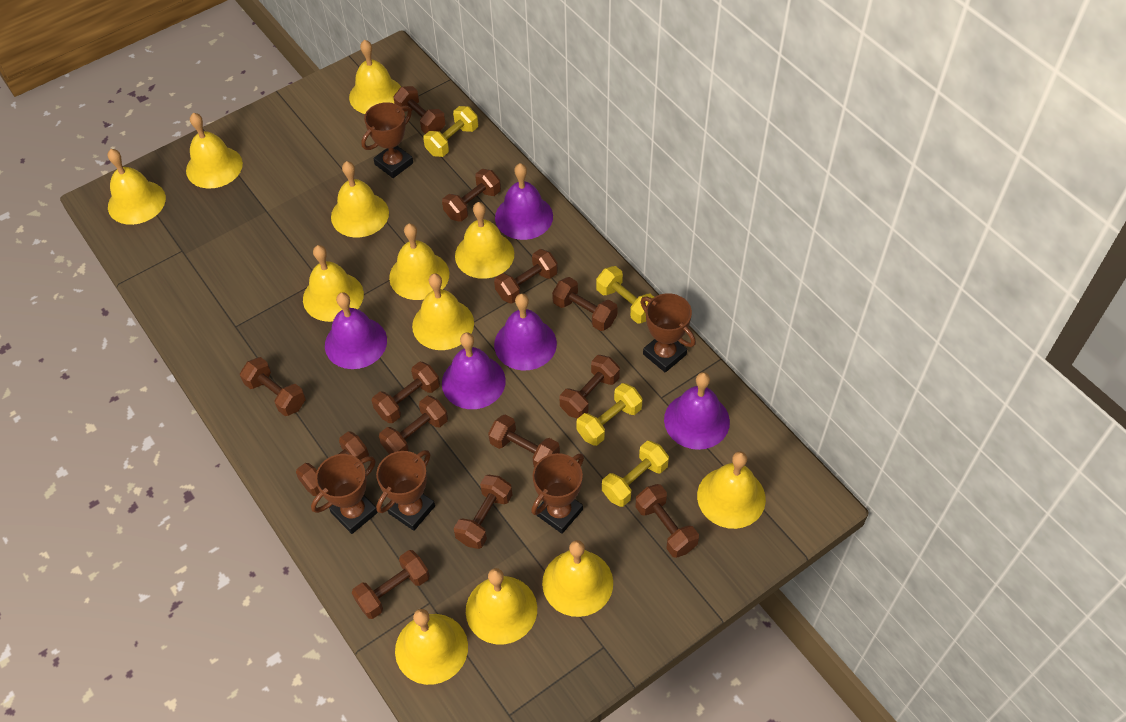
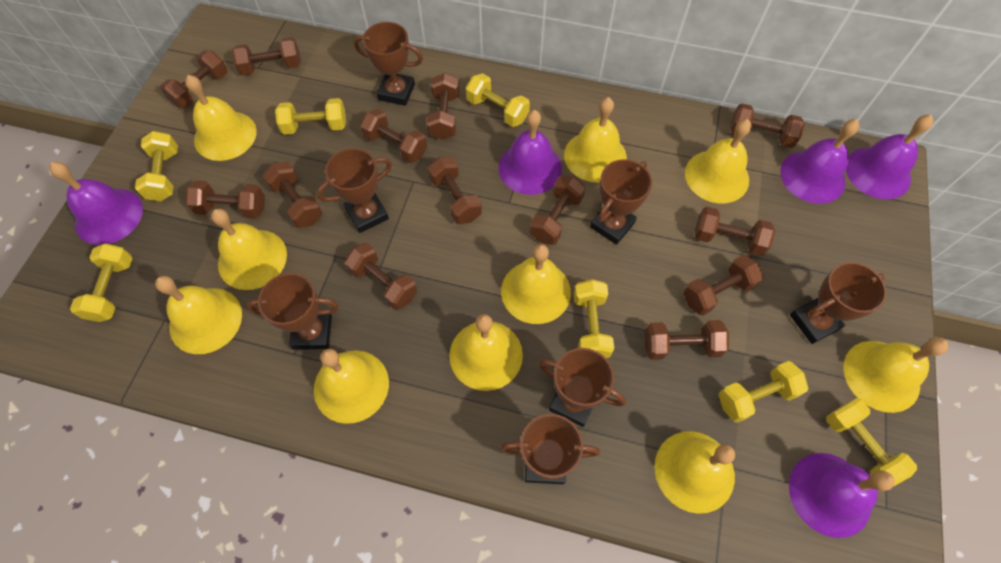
brown trophy: [311,454,378,534] [361,102,413,178] [376,450,435,531] [531,453,584,534] [640,293,696,373] = 5 -> [247,273,339,350] [316,148,392,233] [354,22,423,106] [500,414,600,484] [538,348,626,427] [590,159,652,245] [790,262,887,344] = 7
yellow bell: [108,149,166,225] [186,113,243,189] [303,245,364,322] [331,161,389,237] [349,40,401,114] [389,224,449,300] [395,609,468,685] [412,273,474,350] [455,202,514,279] [466,568,537,644] [542,540,613,617] [697,451,766,529] = 12 -> [155,276,242,354] [185,75,257,161] [211,209,287,290] [314,349,389,424] [449,314,523,391] [501,244,571,324] [564,97,627,182] [655,431,735,514] [685,119,751,203] [843,337,949,413] = 10
yellow dumbbell: [423,106,478,157] [576,383,643,446] [596,266,654,324] [602,441,669,507] = 4 -> [70,243,133,322] [135,131,178,201] [275,98,346,135] [466,73,530,127] [574,279,614,358] [719,361,808,423] [826,398,917,486] = 7

